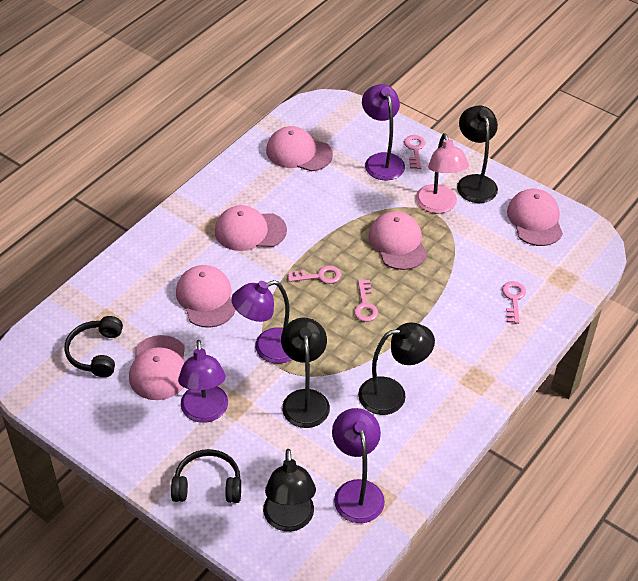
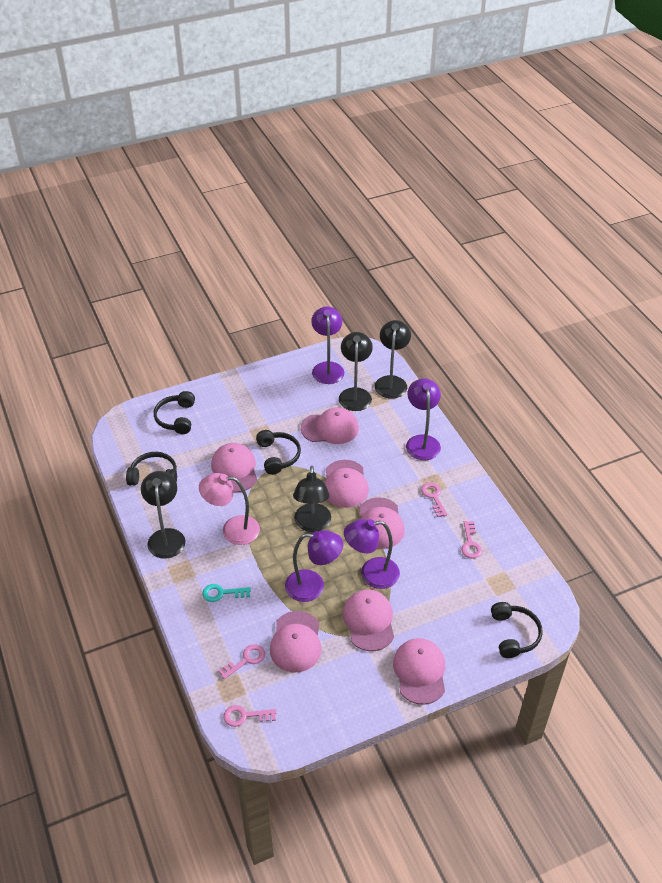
black headphones: [64,316,123,377] [171,449,241,503] = 2 -> [126,452,177,486] [154,391,195,434] [256,430,301,475] [491,602,543,658] = 4
pink cap: [129,335,185,400] [176,265,236,328] [215,205,287,251] [266,126,333,172] [368,211,427,270] [507,189,563,246] = 6 -> [211,443,257,493] [270,611,322,673] [301,407,359,444] [325,460,369,508] [343,590,394,651] [359,497,404,549] [393,638,445,705] = 7
turquoise key: none = 0 -> [202,584,251,602] = 1

